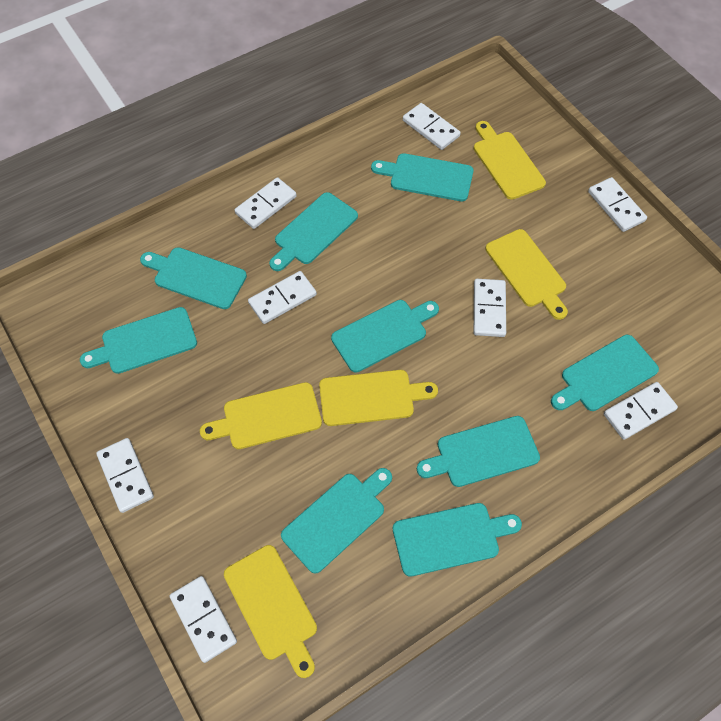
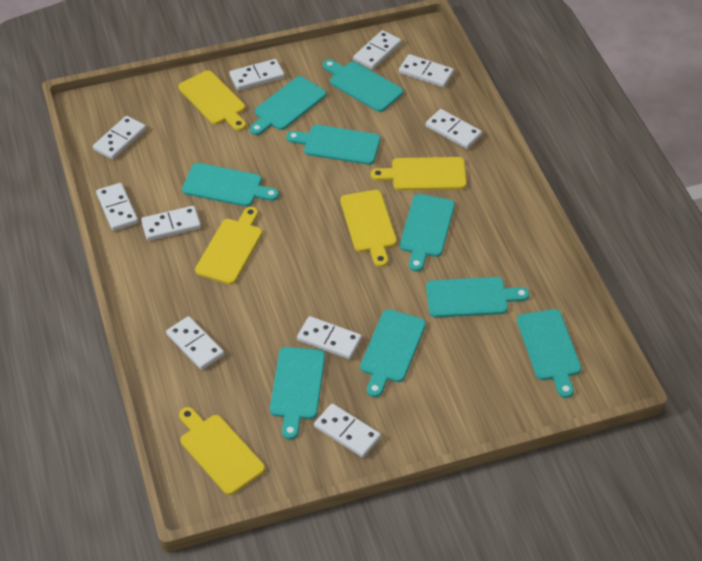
white domino: [96,438,154,513] [170,576,237,663] [234,177,297,229] [248,271,317,324] [403,103,461,150] [474,279,506,337] [588,177,647,232] [604,382,678,440] = 8 -> [93,116,146,160] [96,183,138,231] [141,206,201,241] [166,316,224,370] [229,59,285,90] [297,316,362,359] [314,403,381,458] [353,30,401,70] [399,54,454,88] [426,109,482,149] = 10

